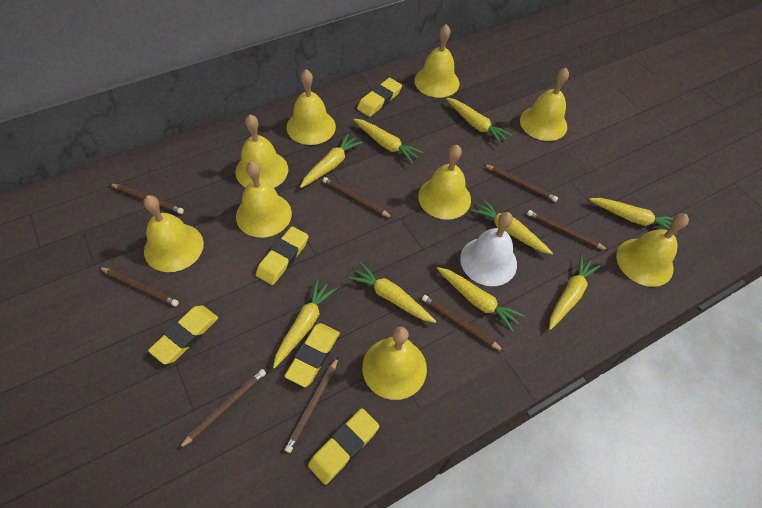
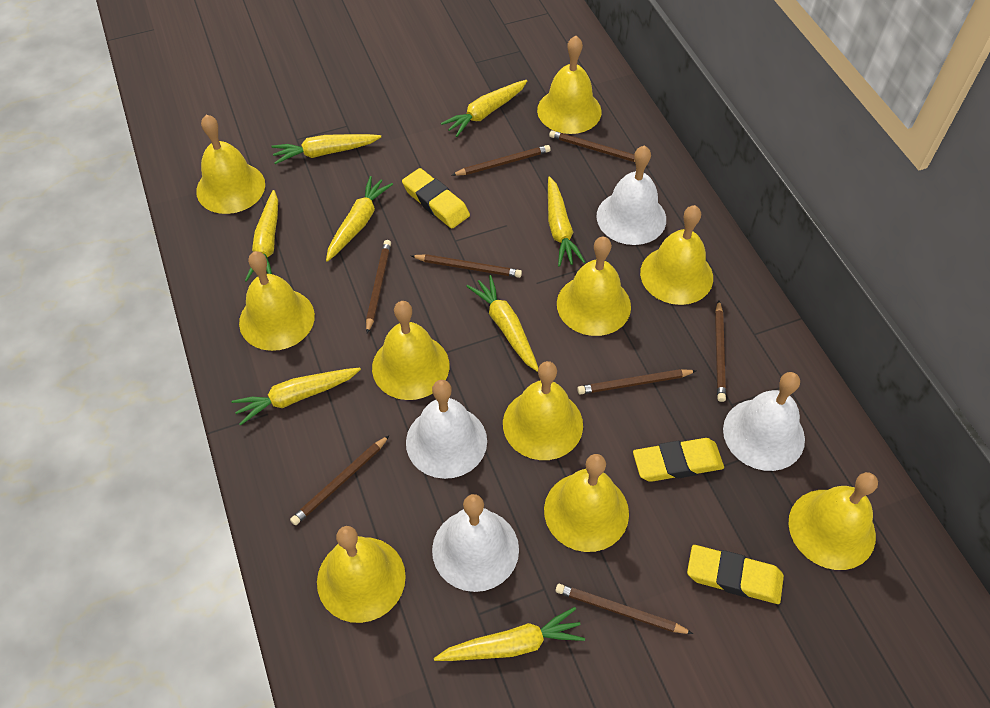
white bell: [460,212,517,286] = 1 -> [406,380,487,479] [432,494,519,592] [597,145,666,245] [723,372,805,471] = 4
yellow bell: [144,195,204,272] [236,115,288,188] [236,161,292,238] [287,69,336,145] [362,327,427,400] [414,24,459,98] [418,145,471,220] [520,68,569,141] [616,214,689,287] = 9 -> [196,115,265,214] [239,251,315,351] [317,526,406,623] [372,301,450,400] [503,361,583,460] [537,36,602,134] [544,454,629,552] [557,237,631,336] [640,205,713,305] [788,472,878,570] = 10
yellow carrot: [273,279,337,369] [300,133,363,188] [348,263,437,323] [353,119,423,164] [437,267,525,332] [446,97,512,145] [471,198,553,254] [549,255,601,330] [589,198,677,235] = 9 -> [232,367,361,425] [245,190,278,282] [271,134,381,164] [326,176,393,262] [434,607,585,661] [441,80,528,137] [466,275,538,372] [548,177,585,267] = 8
yellow eraser: [148,305,218,364] [256,226,309,285] [284,323,340,387] [308,408,379,485] [357,78,402,117] = 5 -> [402,168,470,228] [633,438,724,482] [687,545,784,604] = 3

